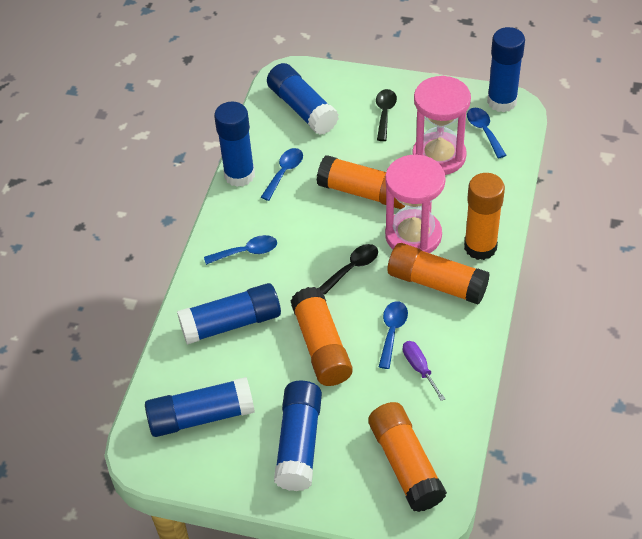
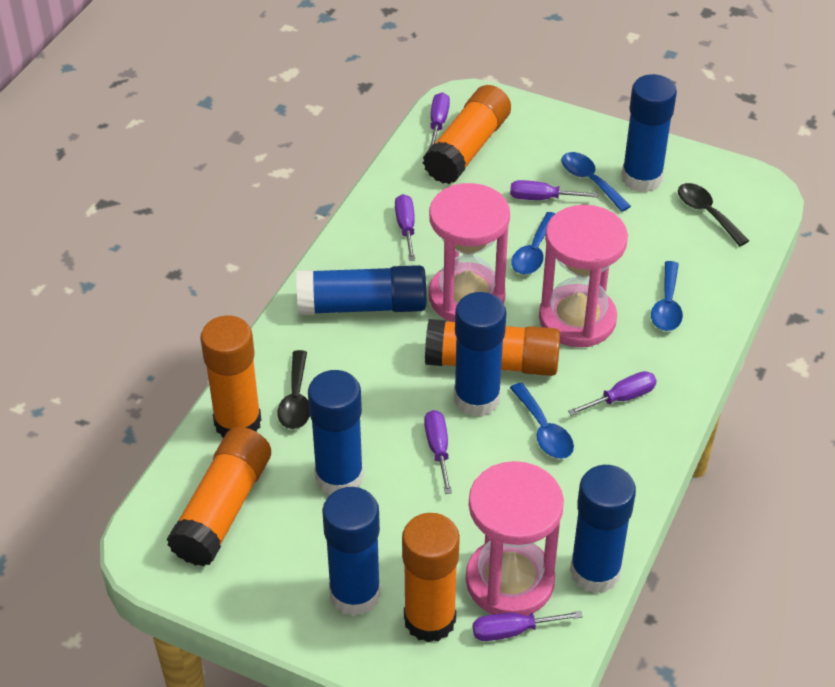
pink hourglass: [385,155,445,253] [412,76,471,175] = 2 -> [429,183,510,322] [466,461,564,616] [539,205,628,347] = 3
purple screwdriver: [403,341,445,401] = 1 -> [395,194,415,261] [424,410,452,494] [429,92,450,149] [473,611,583,641] [510,180,598,200] [568,371,657,416] = 6

